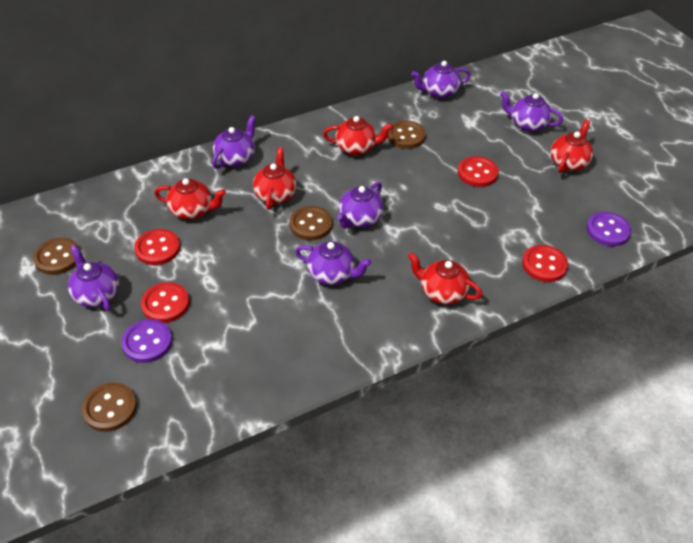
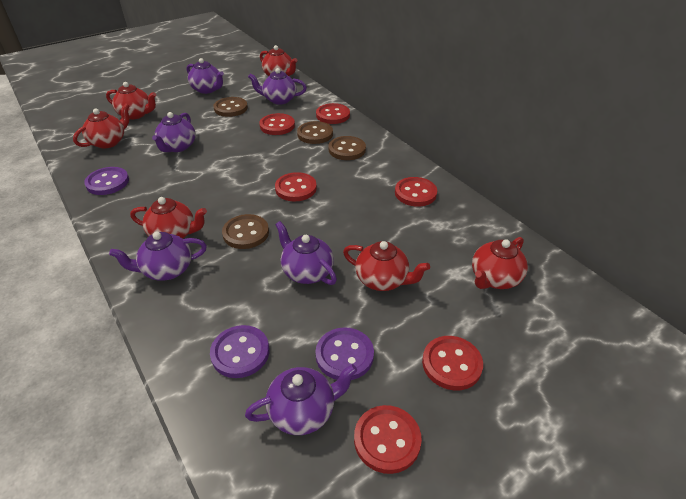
purple button: [121,319,172,363] [586,212,632,246] = 2 -> [84,167,129,195] [210,325,269,378] [315,327,374,380] = 3
red button: [134,229,180,265] [141,282,189,323] [458,156,499,187] [522,245,568,282] = 4 -> [259,113,295,135] [275,172,317,201] [316,103,350,124] [354,405,422,474] [395,177,437,207] [422,336,483,390] = 6
red teapot: [154,178,226,220] [253,147,297,210] [323,116,393,156] [408,252,483,305] [550,120,593,173] = 5 -> [73,103,129,149] [106,82,156,119] [130,197,207,239] [260,45,298,76] [343,241,430,291] [472,237,528,289] = 6

